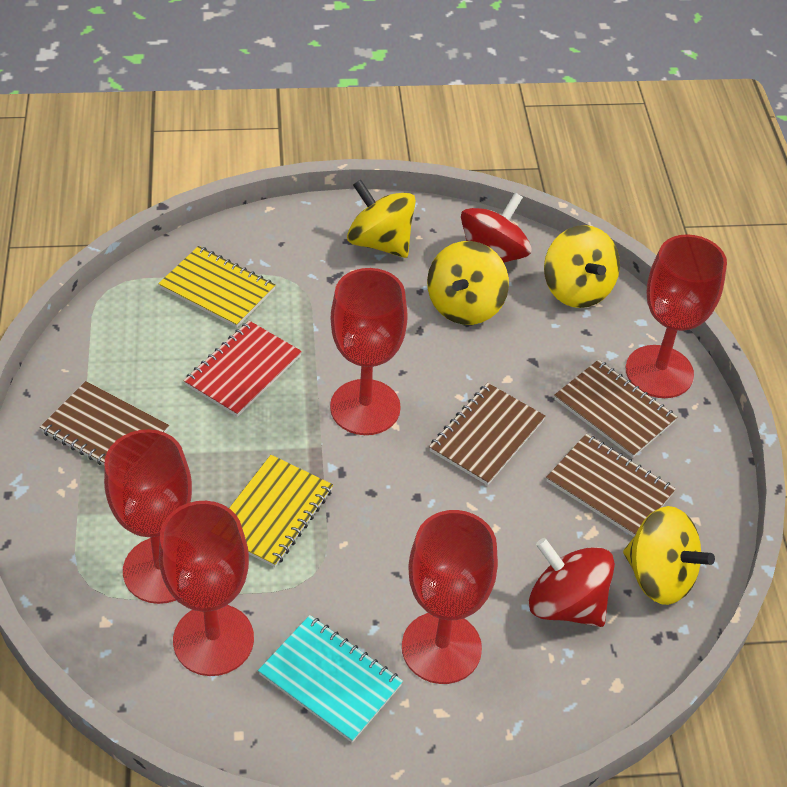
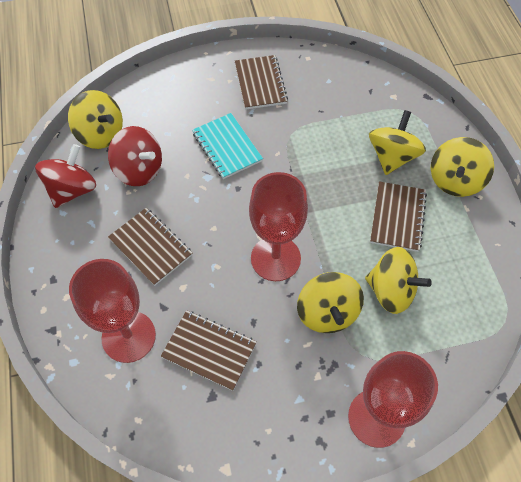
red goblet: [104,429,192,604] [159,501,254,676] [330,268,408,435] [402,510,498,684] [626,234,727,398] = 5 -> [69,259,156,363] [249,172,308,281] [348,351,438,448] = 3
red notebook: [184,321,302,417] = 1 -> none = 0
yellow notebook: [158,246,275,328] [229,455,333,567] = 2 -> none = 0
yellow spinning top: [347,180,416,258] [427,241,509,325] [544,225,620,308] [623,506,715,605] = 4 -> [68,90,123,149] [297,272,364,333] [365,247,432,314] [369,110,426,175] [431,137,494,197] = 5

